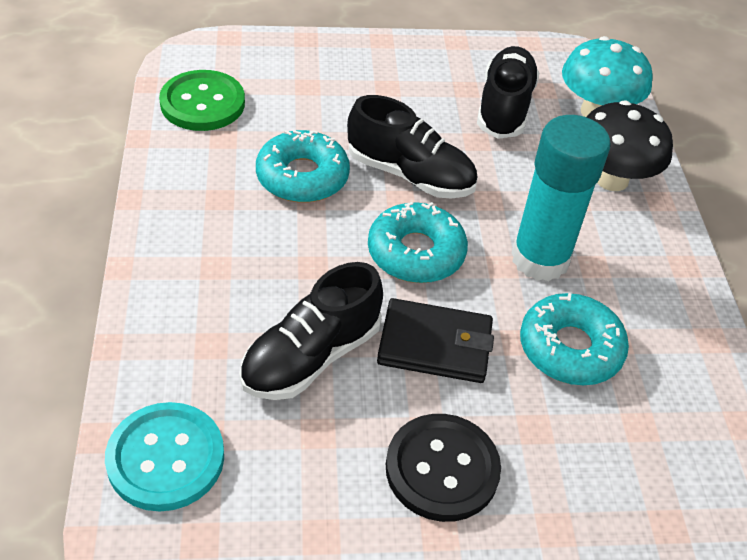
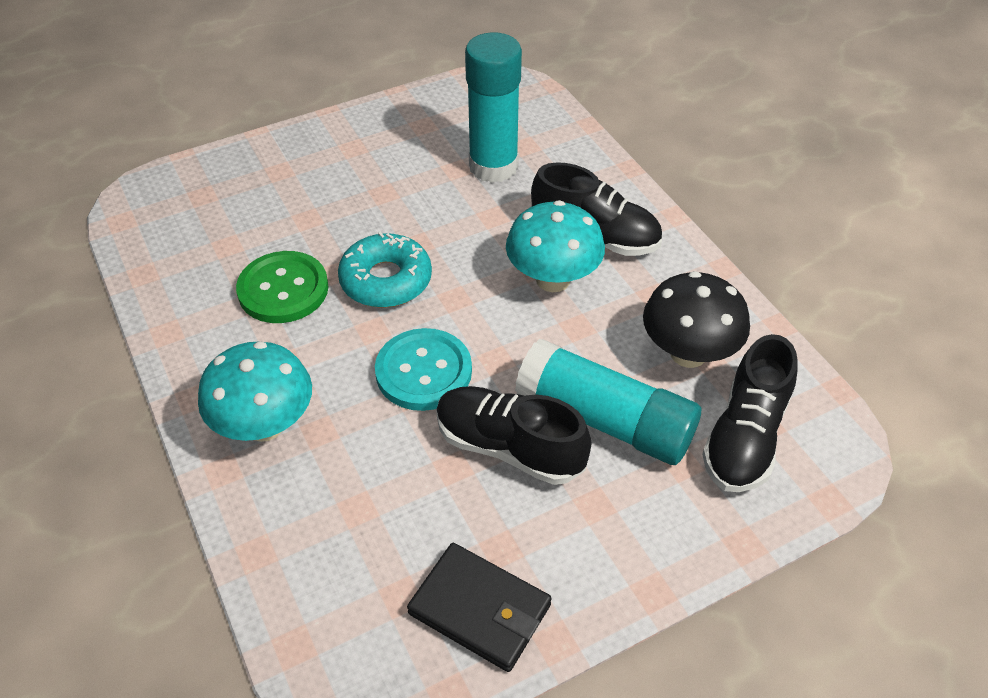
black button: [386,414,501,522] = 1 -> none = 0
turquoise donut: [256,130,350,203] [368,202,468,283] [520,293,629,385] = 3 -> [338,232,432,308] = 1
turquoise glue stick: [511,115,610,281] = 1 -> [465,32,522,183] [515,339,701,465] = 2
turquoise mushroom: [562,36,653,117] = 1 -> [198,341,312,442] [506,200,605,292] = 2

